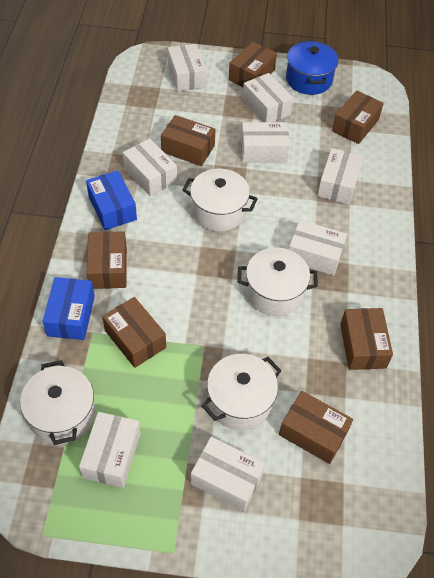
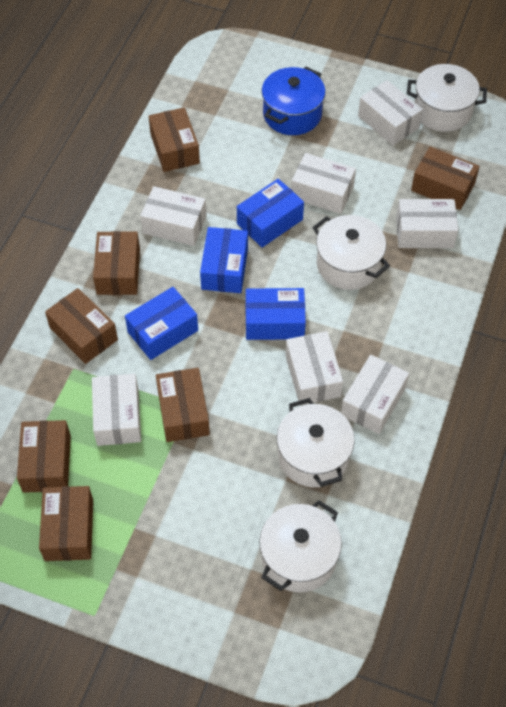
blue box: [42,277,95,340] [86,171,137,230] = 2 -> [125,287,198,360] [200,227,248,293] [237,179,304,247] [246,288,306,340] = 4
white box: [79,412,140,488] [123,138,177,197] [168,44,207,92] [191,437,265,511] [241,122,290,162] [242,73,293,122] [289,220,347,276] [317,148,363,205] = 8 -> [92,374,141,446] [140,186,206,246] [285,331,343,405] [291,153,356,214] [341,355,409,434] [358,80,423,145] [396,199,458,248] = 7

